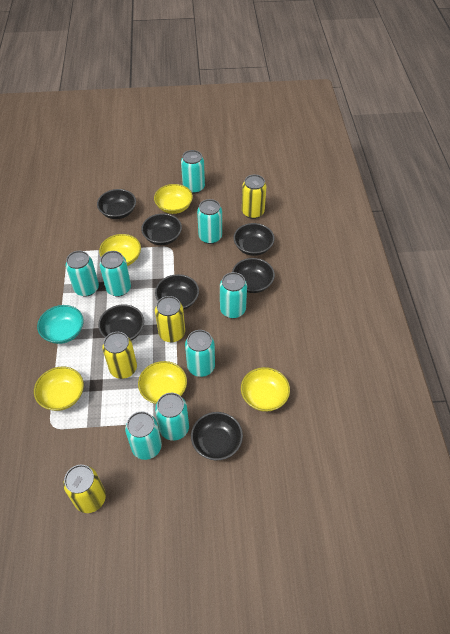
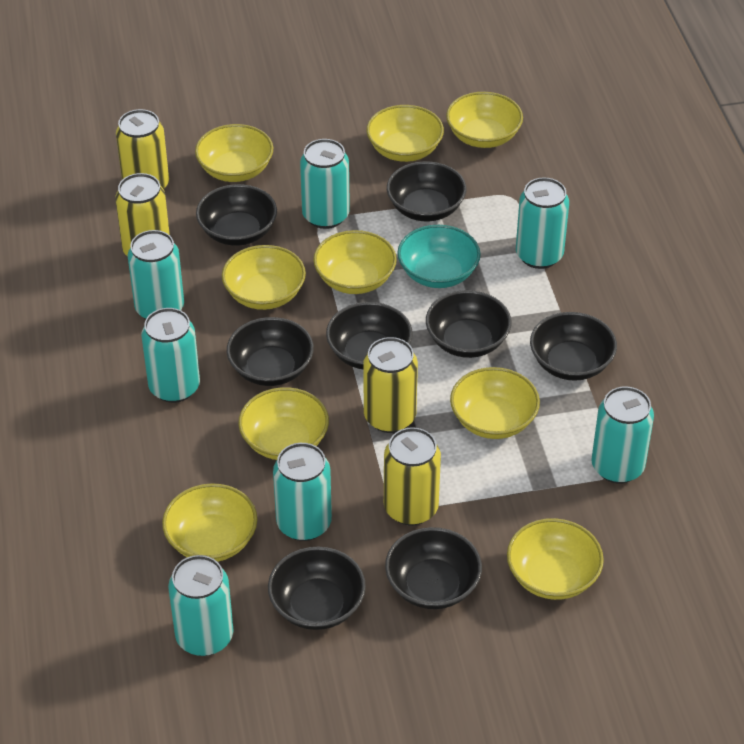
black bowl: [97,189,136,219] [98,305,144,341] [141,213,182,245] [155,274,199,310] [191,412,243,460] [232,258,275,293] [233,223,274,256] = 7 -> [196,184,277,246] [227,317,314,386] [268,547,366,630] [326,302,412,370] [385,527,482,609] [387,161,466,221] [426,290,511,358] [530,312,617,381] = 8
turquoise can: [66,251,99,297] [100,251,131,297] [125,412,162,460] [155,393,189,441] [181,150,205,194] [185,330,215,377] [197,199,222,244] [220,272,247,319] = 8 -> [128,230,184,319] [141,308,200,403] [168,555,234,656] [273,443,332,541] [300,139,350,229] [516,177,569,269] [591,386,654,484] = 7
yellow bowl: [34,367,84,411] [99,234,141,266] [138,361,187,404] [154,184,193,214] [241,367,290,412] = 5 -> [162,483,257,562] [195,124,273,182] [222,245,306,310] [238,387,329,460] [313,230,397,294] [366,105,444,162] [446,92,523,148] [450,367,540,439] [507,518,604,600] = 9

